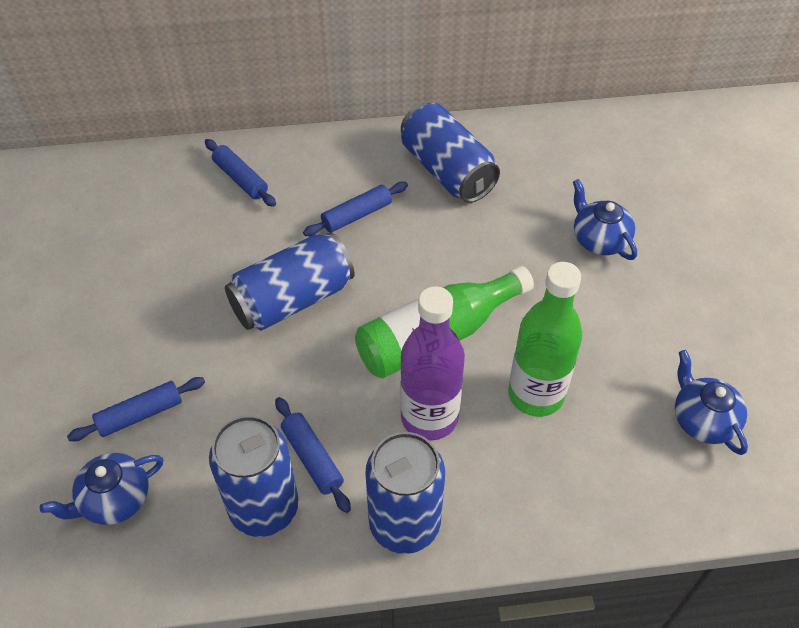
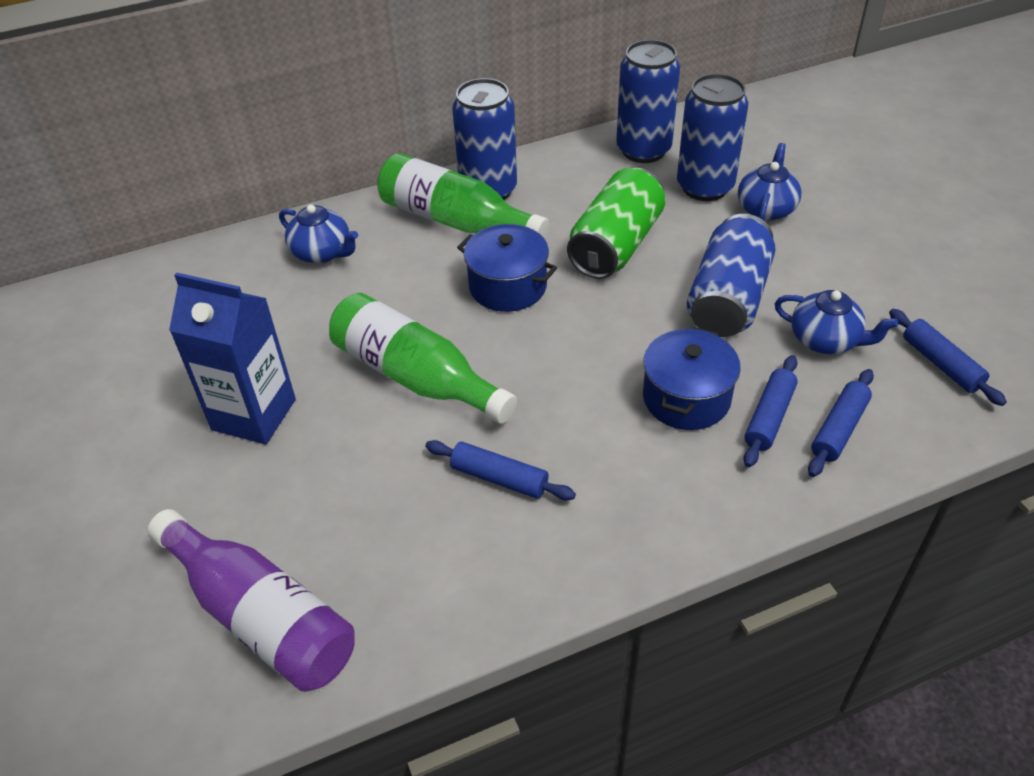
blue carton: none = 0 -> [169,273,296,444] = 1
blue pot: none = 0 -> [457,224,557,312] [643,327,741,430] = 2
green can: none = 0 -> [567,168,665,279] = 1

